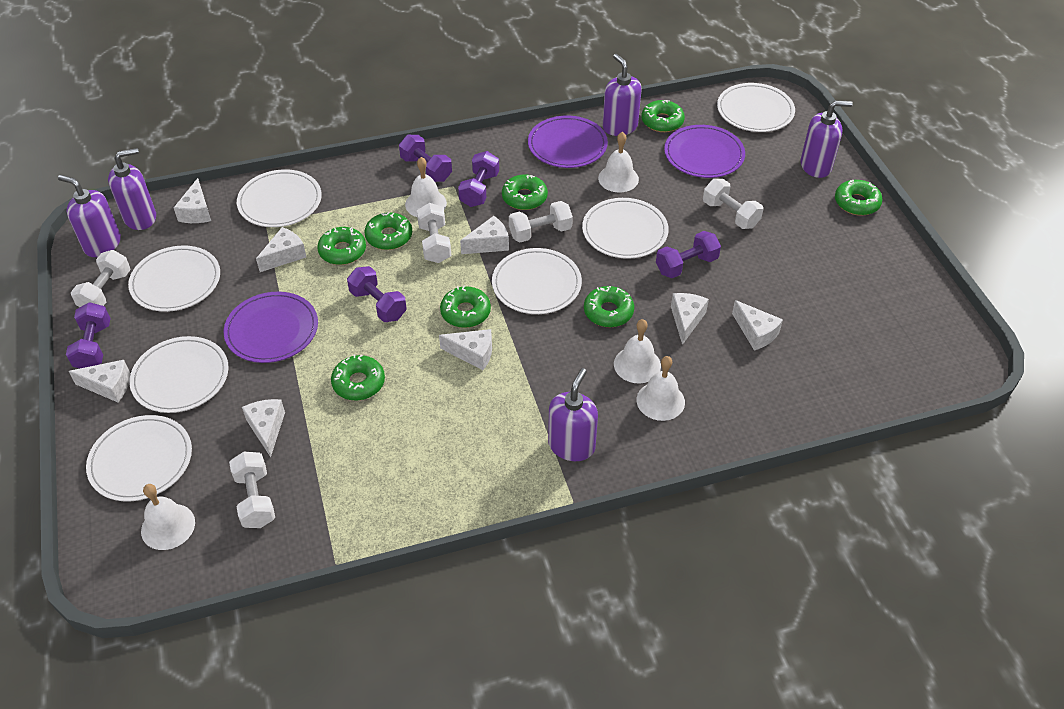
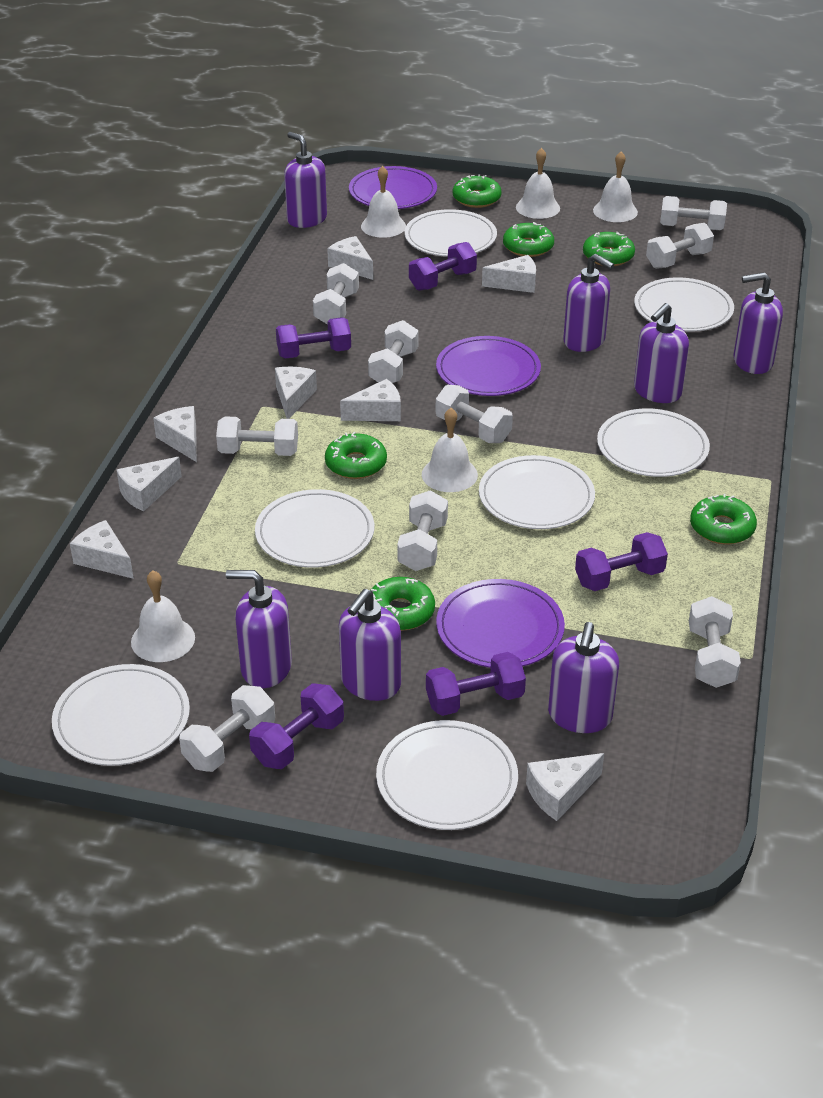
green donut: [317,227,366,265] [331,354,385,401] [364,212,412,250] [440,285,491,328] [502,174,548,210] [584,286,634,327] [641,100,685,132] [835,180,883,216] = 8 -> [325,432,387,479] [370,577,435,631] [453,174,502,208] [503,222,554,257] [583,232,635,266] [690,494,757,545] = 6
purple soap dispenser: [58,175,121,257] [108,148,156,230] [548,368,598,461] [603,54,642,136] [801,100,853,178] = 5 -> [226,570,292,688] [284,132,327,228] [339,589,401,701] [548,622,619,733] [563,254,614,352] [634,303,689,403] [733,272,783,374] = 7
white dumbbell: [71,250,130,307] [229,452,275,528] [417,203,451,263] [509,201,573,242] [703,179,763,229] = 5 -> [179,685,275,772] [216,416,298,456] [313,263,359,325] [368,320,419,383] [397,490,448,571] [436,385,513,443] [646,223,714,269] [660,196,727,230] [689,596,741,688] = 9

